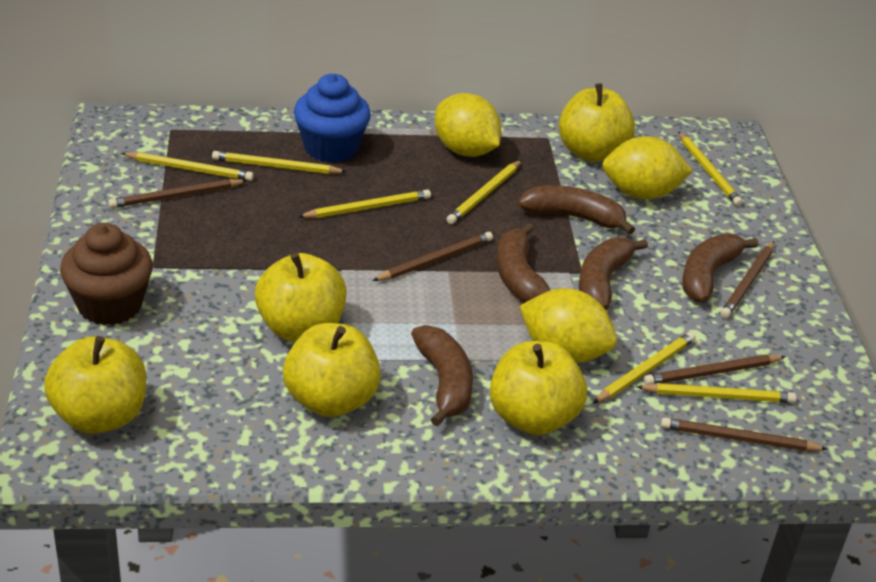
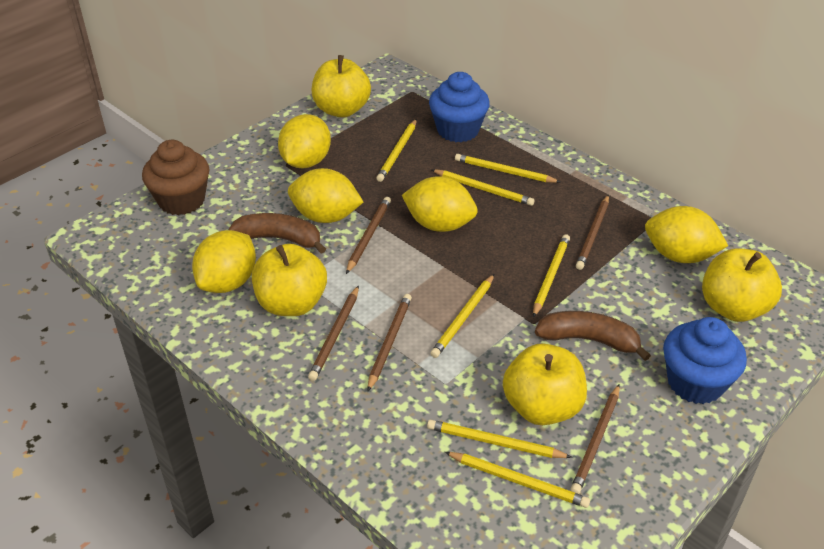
blue cupcake: [294,74,371,163] = 1 -> [429,72,490,142] [663,317,747,404] = 2
brown banana: [411,325,473,426] [497,223,550,303] [518,186,635,235] [579,237,648,310] [682,233,758,302] = 5 -> [229,213,326,254] [535,311,651,361] = 2
yellow apple: [44,336,146,434] [255,253,347,342] [283,323,381,417] [490,341,587,435] [559,83,635,162] = 5 -> [252,244,327,316] [312,55,371,117] [503,343,587,425] [702,249,782,322] = 4
yellow lemon: [435,93,501,157] [520,288,617,363] [602,136,693,199] = 3 -> [192,230,256,293] [278,114,331,168] [288,168,363,223] [402,176,478,232] [645,206,728,263] = 5

